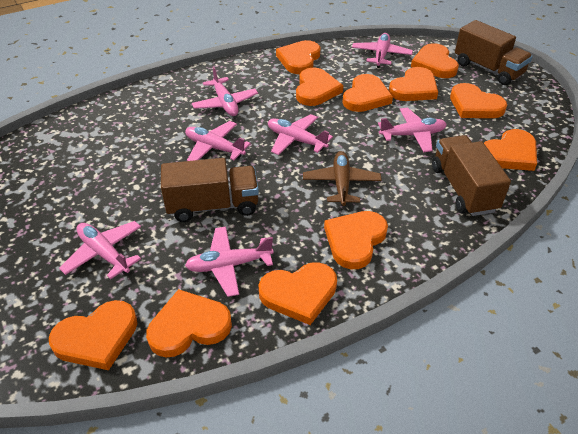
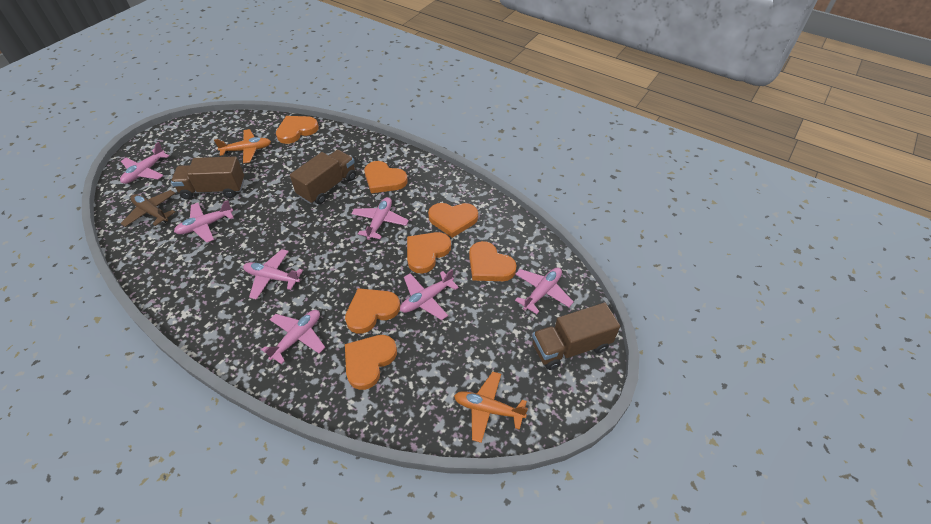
orange heart: [49,300,137,370] [146,289,232,358] [258,262,337,325] [276,40,321,74] [296,68,343,106] [324,211,388,269] [342,74,393,112] [389,67,438,101] [411,43,459,78] [450,83,507,118] [484,129,537,171] = 11 -> [276,116,319,144] [345,288,400,334] [345,335,397,390] [364,161,408,193] [407,232,451,273] [428,203,478,238] [469,241,517,281] = 7
orange plane: none = 0 -> [214,129,271,163] [454,372,528,443] = 2

